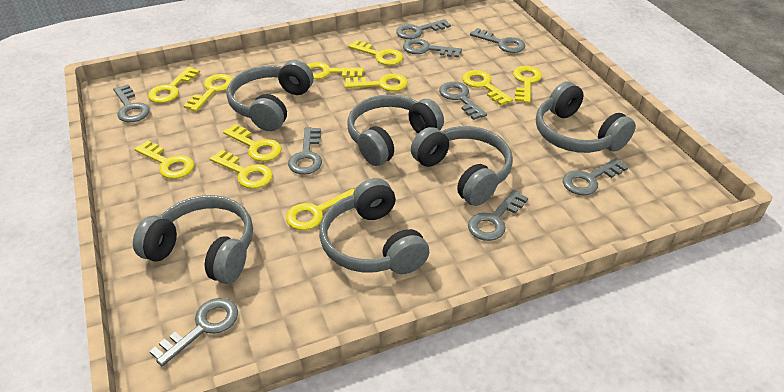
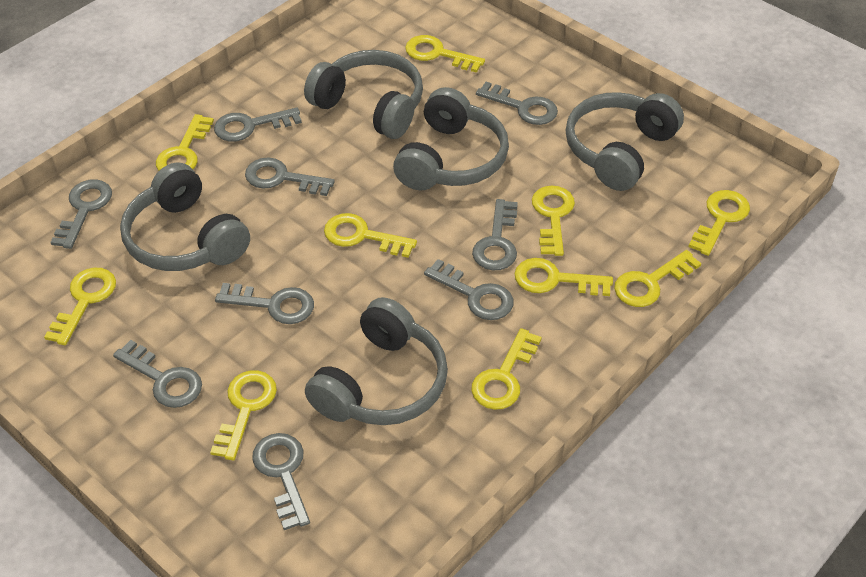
grey headphones: [133,195,253,284] [227,60,314,131] [319,178,429,274] [347,95,444,166] [411,126,513,206] [536,81,636,153] = 6 -> [120,162,250,271] [304,50,423,139] [305,297,448,425] [393,87,509,190] [566,92,684,191] = 5
yellow key: [134,141,194,179] [148,67,200,103] [184,74,233,111] [209,150,273,189] [223,124,282,162] [286,189,355,230] [307,62,364,79] [344,74,408,92] [348,40,403,65] [462,70,513,105] [513,66,542,103] = 11 -> [44,268,116,345] [156,114,214,171] [210,370,277,460] [324,213,417,258] [405,35,485,73] [471,328,542,410] [514,258,613,296] [532,185,575,256] [614,250,701,307] [688,190,750,256] = 10

